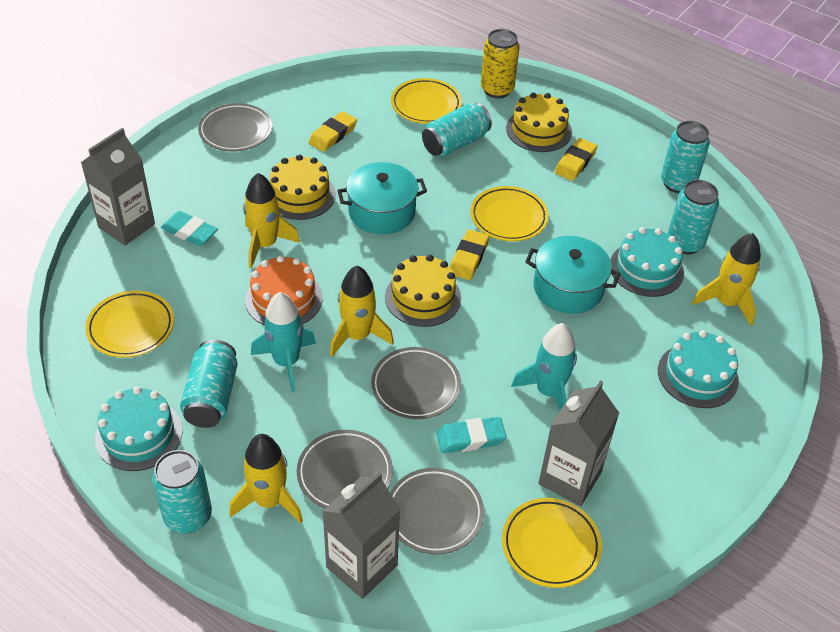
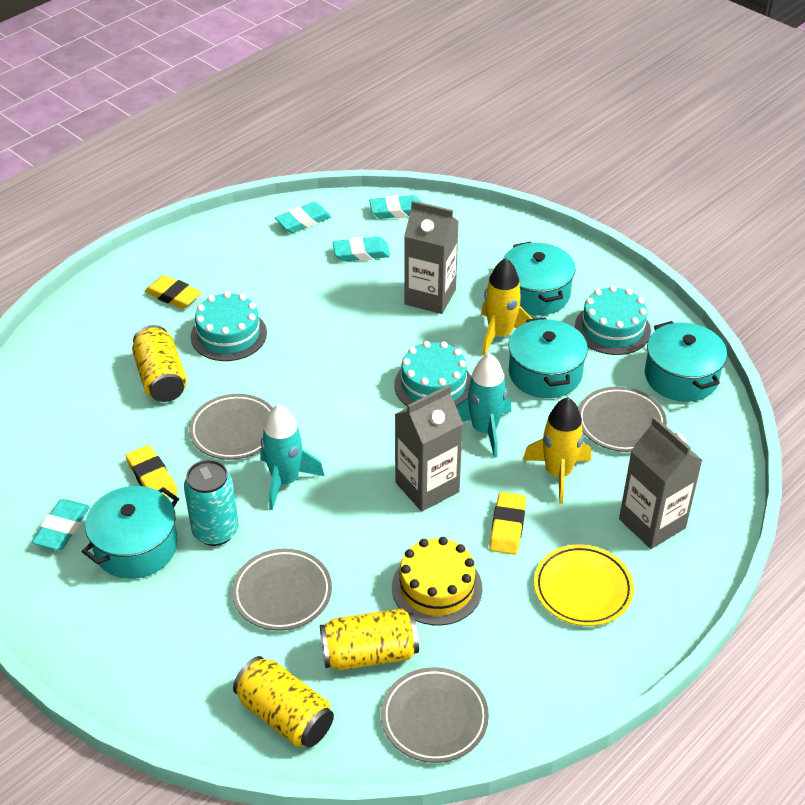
orange cake: [245,255,322,326] = 1 -> none = 0
turquoise can: [152,450,212,533] [180,340,238,428] [422,103,492,157] [661,121,710,193] [668,180,719,254] = 5 -> [184,460,238,546] = 1
turquoise eraser: [161,211,218,246] [436,417,506,453] = 2 -> [32,499,90,550] [275,202,332,233] [333,237,390,262] [369,195,422,219] = 4
turquoise pot: [337,162,427,234] [525,236,620,314] = 2 -> [82,486,179,579] [502,241,576,315] [508,317,588,398] [645,321,727,402] = 4
yellow cake: [270,154,336,220] [385,255,461,327] [506,93,572,152] = 3 -> [392,537,482,625] = 1
yellow can: [481,29,520,98] = 1 -> [132,325,187,402] [233,656,334,748] [320,609,419,670] = 3
yellow plate: [85,290,174,358] [391,78,462,124] [470,186,548,241] [502,498,602,588] = 4 -> [534,545,634,626] = 1
yellow rocket: [229,434,303,523] [243,173,300,268] [330,266,394,357] [692,233,761,326] = 4 -> [481,258,532,356] [523,397,591,504] = 2

